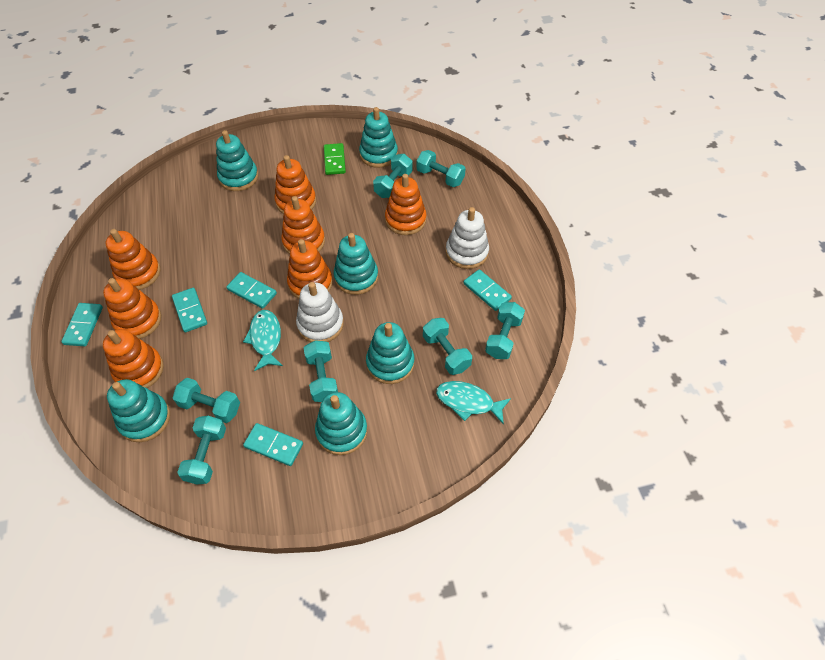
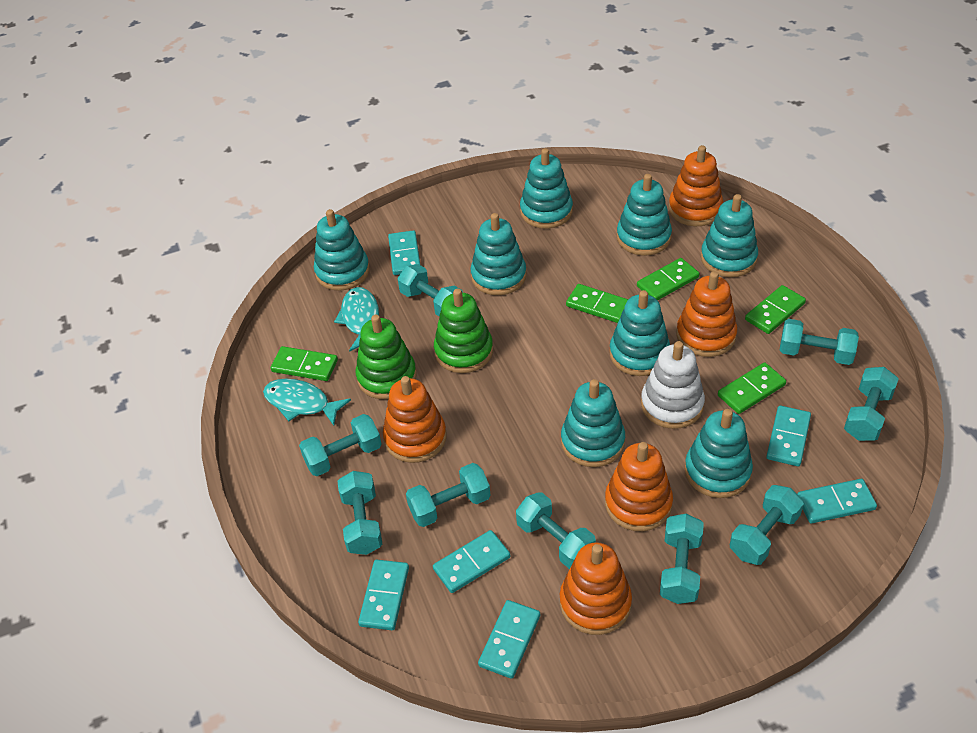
green domino: [324,143,346,175] = 1 -> [271,346,338,381] [566,284,628,323] [637,258,699,300] [718,362,786,414] [745,285,806,334] = 5
green stacking toy: none = 0 -> [356,315,417,399] [434,289,493,373] = 2
orange stacking toy: [103,278,161,339] [103,329,164,388] [106,229,161,290] [274,155,316,214] [281,196,325,254] [287,239,333,299] [385,174,426,235] = 7 -> [383,376,446,463] [560,542,632,635] [605,442,673,531] [669,145,723,226] [676,271,737,357] = 5
turquoise domino: [61,303,103,346] [172,288,207,332] [226,272,277,309] [243,423,303,466] [463,269,512,311] = 5 -> [358,560,409,630] [388,230,420,275] [433,530,510,593] [478,600,540,679] [766,405,811,466] [797,479,877,523] = 6
turquoise dumbbell: [173,378,240,423] [177,416,226,484] [304,340,338,402] [373,154,413,198] [416,150,466,187] [423,318,472,375] [485,302,525,359] = 7 -> [299,414,381,476] [338,471,383,555] [397,264,463,316] [406,463,490,527] [516,492,596,569] [660,514,704,604] [730,485,804,565] [780,319,859,365] [844,367,899,441] = 9
turquoise stacking toy: [107,379,170,442] [216,130,258,191] [315,392,368,455] [334,233,378,295] [359,107,398,168] [366,322,414,384] = 6 -> [314,209,370,291] [470,213,526,295] [520,148,573,229] [561,379,625,467] [609,290,670,376] [617,174,672,256] [685,409,753,498] [701,194,758,277] = 8
white stacking toy: [296,282,344,342] [446,207,489,269] = 2 -> [641,341,705,429] = 1

